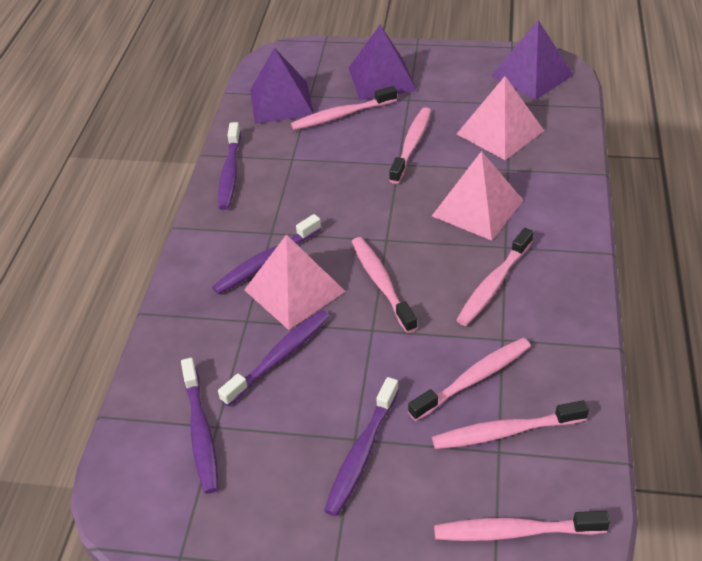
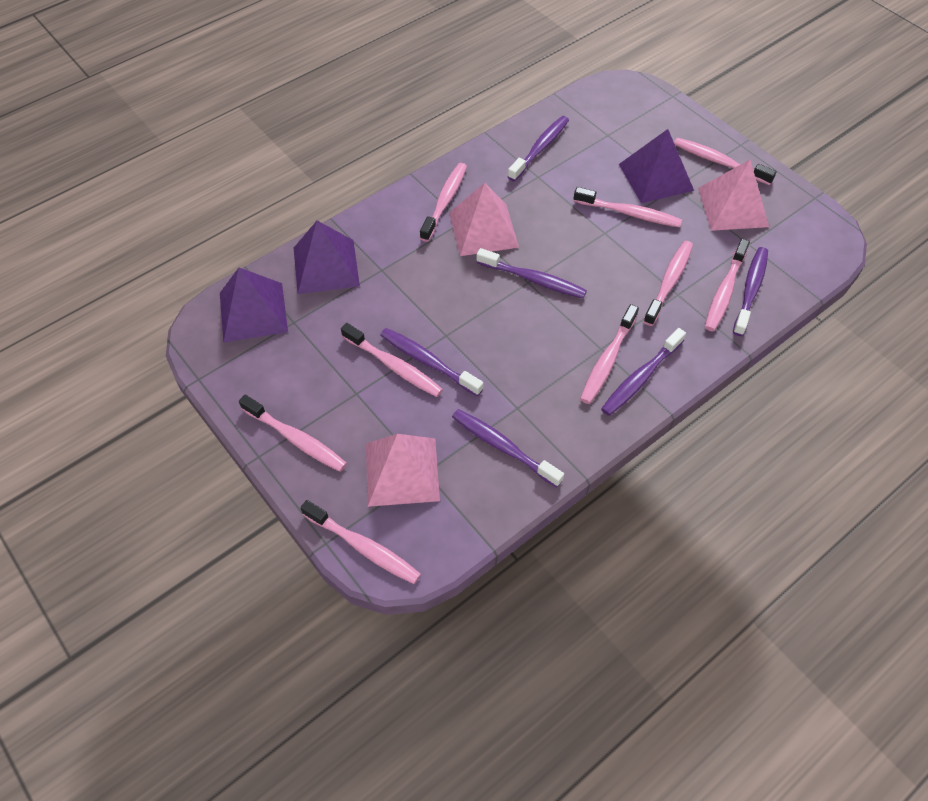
pink toothbrush: [291,86,397,130] [352,237,417,333] [389,107,431,184] [408,338,531,421] [432,400,589,449] [434,511,610,541] [456,228,533,326] = 7 -> [239,395,347,472] [300,500,421,584] [341,323,443,397] [420,163,467,242] [574,187,682,227] [580,304,639,404] [643,241,693,326] [674,138,777,185] [705,239,750,332] = 9
purple toothbrush: [181,358,219,494] [212,214,321,294] [218,122,241,210] [218,310,330,407] [324,377,399,516] = 5 -> [380,328,483,396] [452,409,564,487] [477,248,587,298] [508,116,569,181] [601,328,686,416] [733,247,768,336] = 6

